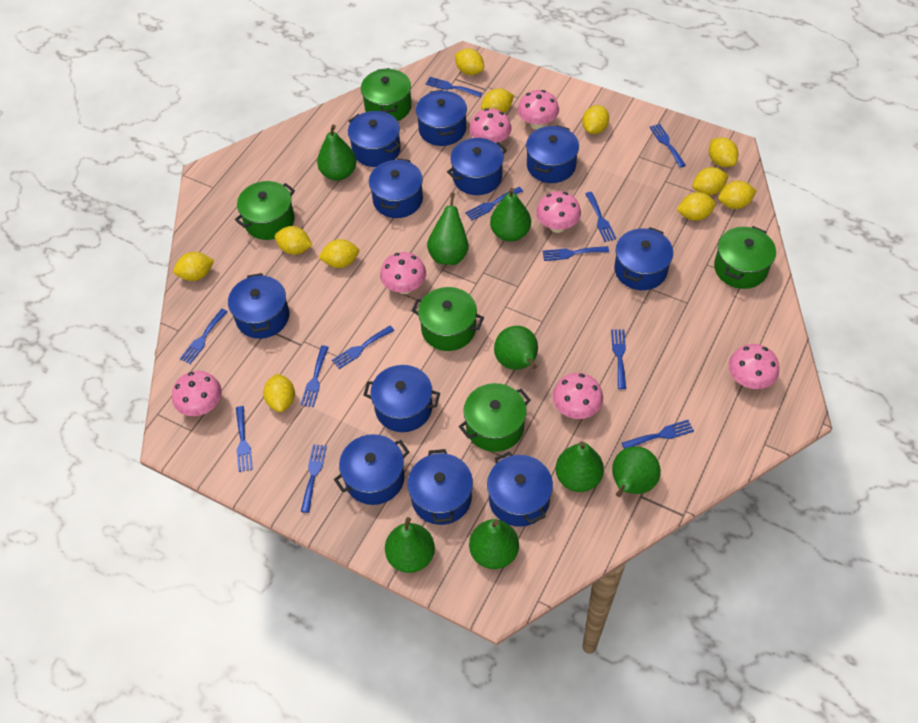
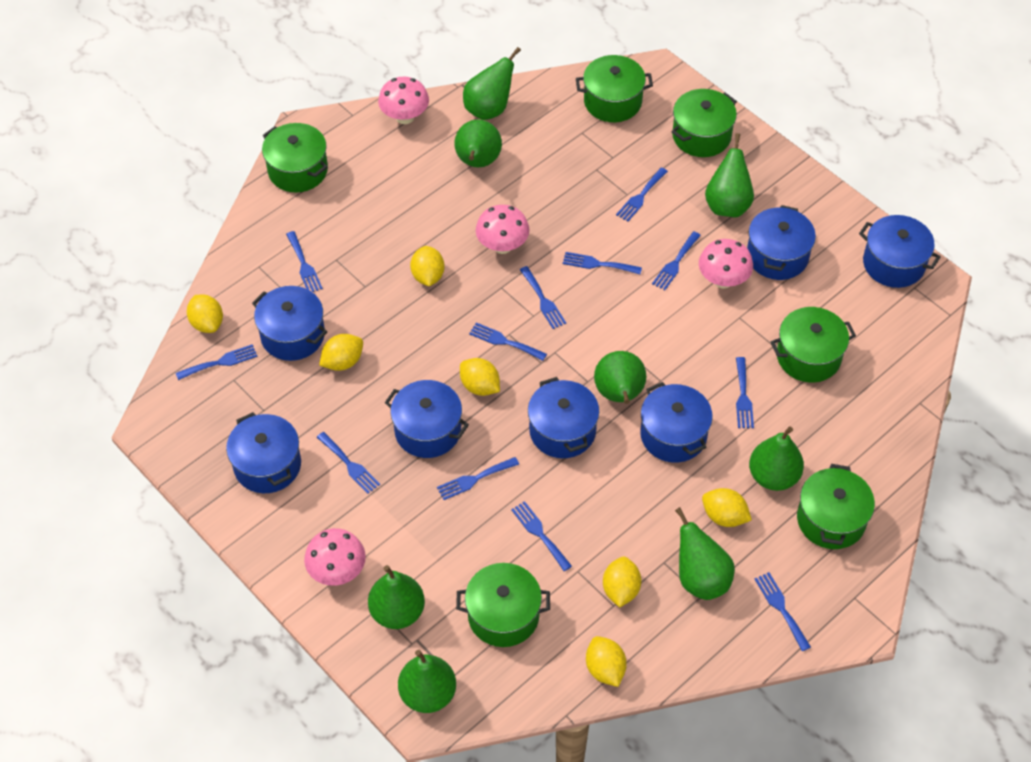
blue pot: [228,273,289,339] [334,434,409,505] [348,111,400,167] [363,365,440,432] [369,158,423,218] [407,449,473,525] [416,90,467,146] [447,138,507,195] [487,451,553,527] [526,125,579,183] [614,227,673,290] = 11 -> [226,412,301,493] [252,286,327,361] [385,380,469,458] [528,377,599,458] [640,382,713,463] [747,205,816,280] [859,215,941,288] = 7
green pot: [235,181,295,240] [361,68,412,121] [412,287,484,351] [459,383,530,452] [714,226,776,289] = 5 -> [262,123,328,192] [456,563,550,647] [576,55,653,122] [672,89,737,157] [771,307,856,382] [797,464,875,549] = 6
pink mushroom: [172,371,222,416] [380,252,426,294] [470,108,511,143] [518,90,559,130] [536,191,581,233] [553,373,603,419] [728,344,779,389] = 7 -> [304,528,366,586] [378,77,429,124] [476,205,529,254] [699,239,753,289] = 4
yellow lemon: [173,252,214,281] [263,374,295,412] [275,226,312,255] [318,239,359,268] [455,48,484,75] [481,88,514,113] [582,105,609,134] [677,192,716,221] [692,167,729,195] [709,137,738,167] [718,181,757,209] = 11 -> [187,294,223,333] [319,334,363,371] [410,246,445,286] [460,358,500,396] [586,636,627,687] [603,556,641,607] [702,488,752,527] = 7

